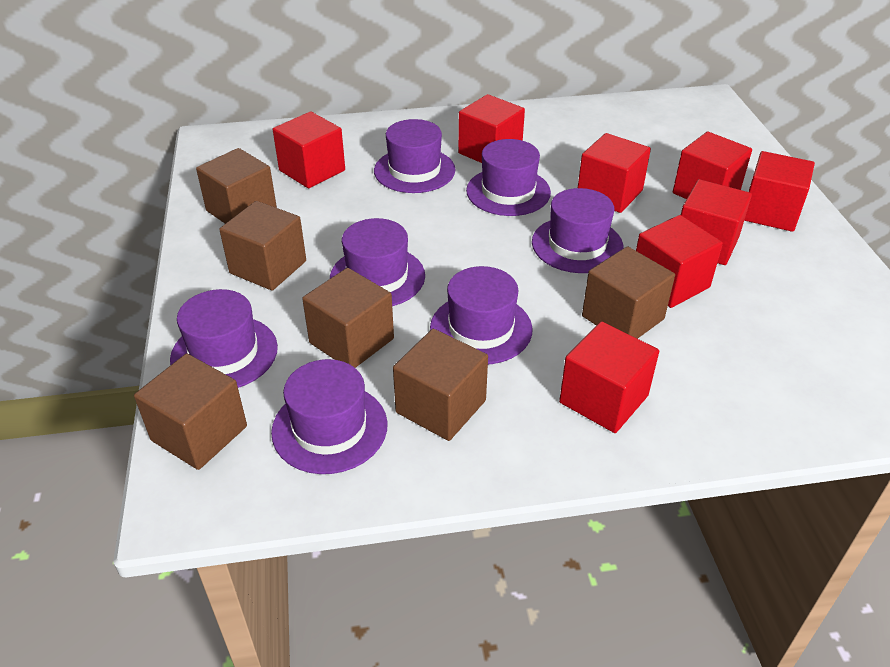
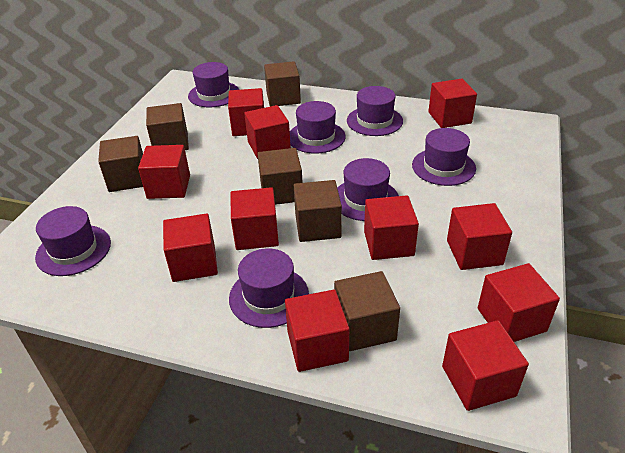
red cube: [273,111,345,188] [458,94,525,163] [559,321,659,433] [578,133,651,213] [636,215,723,308] [673,132,752,199] [681,179,752,265] [744,151,815,232] = 8 -> [138,145,190,199] [163,213,218,282] [228,88,264,136] [231,187,279,250] [244,105,291,159] [285,290,349,372] [364,195,419,260] [428,79,477,128] [442,320,529,411] [447,203,512,270] [478,263,560,342] = 11

